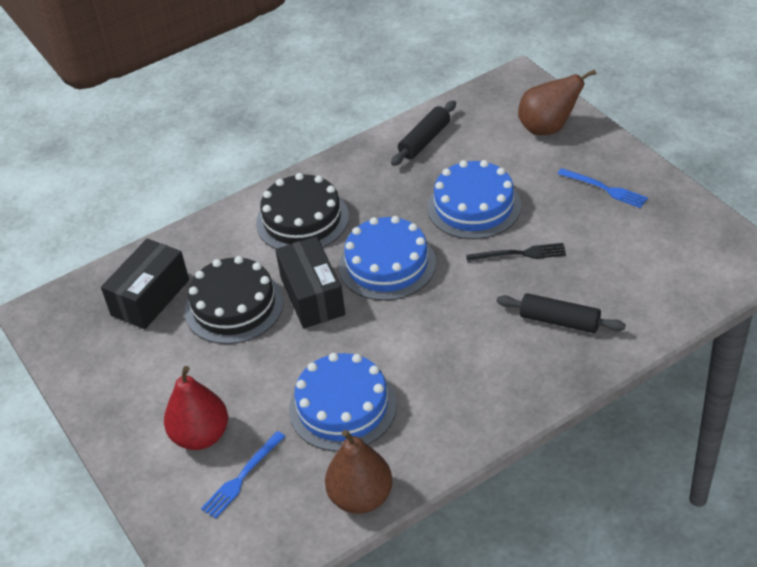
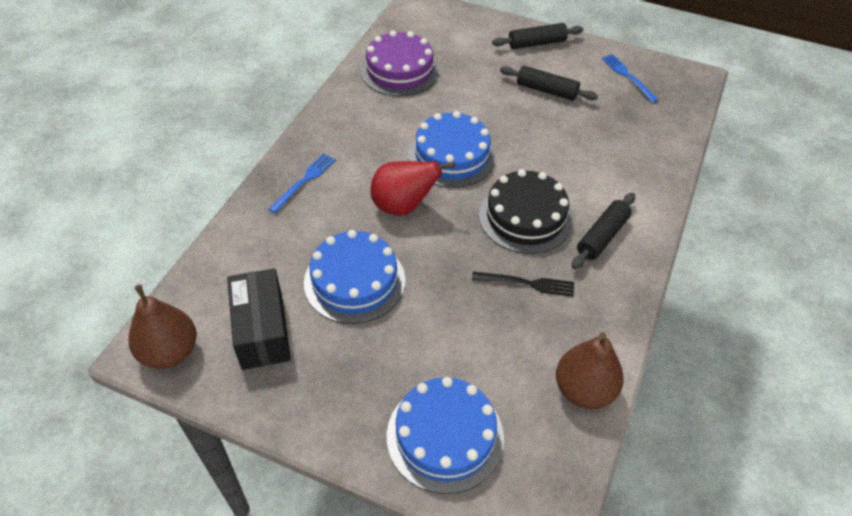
black box: [101,238,189,329] [275,236,345,329] = 2 -> [227,268,291,370] = 1
black cake: [185,256,284,344] [256,173,349,249] = 2 -> [479,169,573,254] = 1
black rolling pin: [391,100,456,166] [497,293,626,333] = 2 -> [492,23,583,49] [500,66,598,101] [572,193,635,269] = 3
purple cake: none = 0 -> [360,31,439,96] = 1

